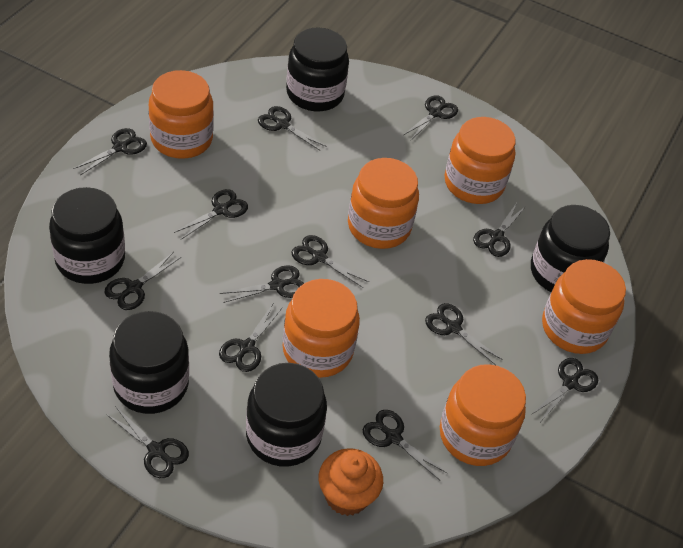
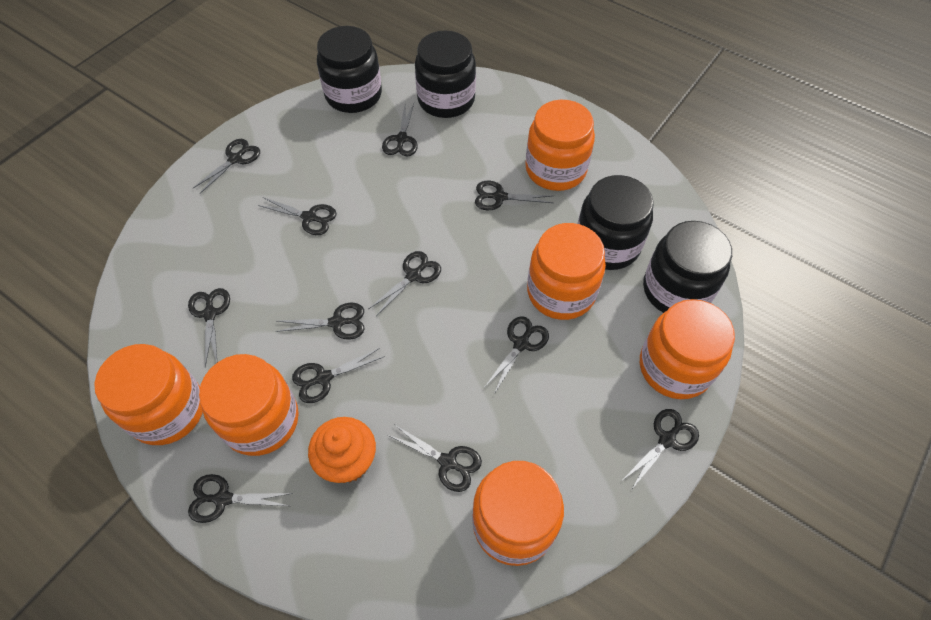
black jar: [49,187,125,284] [109,311,189,414] [246,363,327,467] [286,27,349,111] [531,205,610,292] = 5 -> [317,26,382,113] [415,31,476,118] [577,175,654,270] [643,221,732,313] = 4
black scissors: [73,128,147,175] [105,252,181,310] [106,406,189,478] [174,189,248,239] [219,304,283,372] [220,265,304,303] [258,106,325,151] [291,235,369,288] [363,410,447,480] [404,95,458,140] [425,303,503,366] [473,203,526,257] [531,358,598,421] = 13 -> [188,288,230,367] [188,474,294,523] [193,139,260,194] [258,197,337,235] [275,303,365,340] [292,348,385,403] [368,251,441,316] [382,103,418,157] [388,424,482,492] [475,181,553,210] [484,316,549,394] [623,409,699,489] = 12

